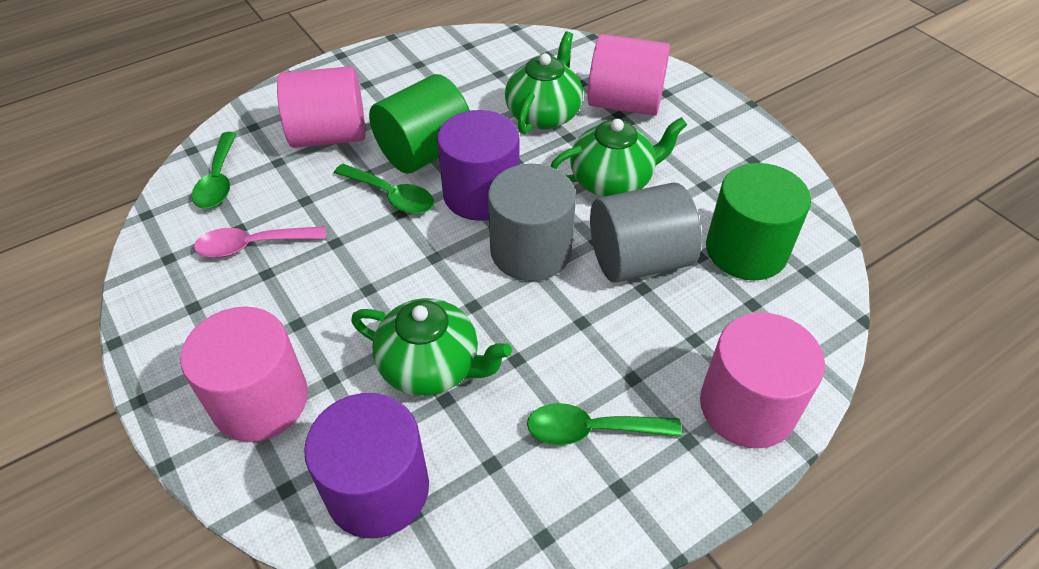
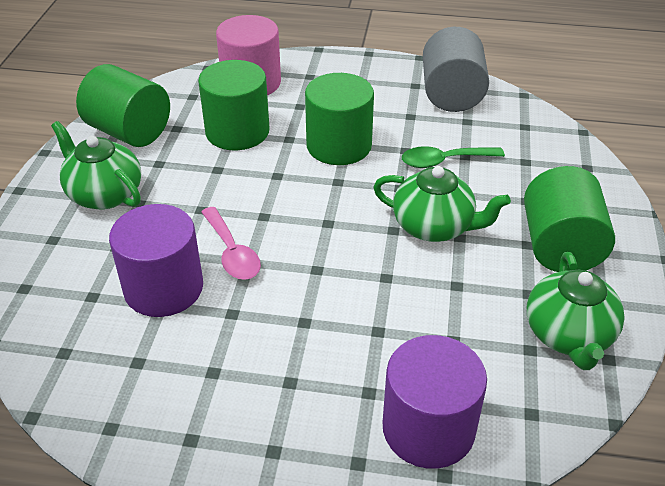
green cylinder: [369,74,470,174] [706,163,811,280] = 2 -> [76,64,170,147] [198,60,270,150] [305,73,374,165] [524,166,615,272] = 4
green spoon: [192,132,237,209] [334,164,434,214] [527,403,682,445] = 3 -> [402,146,505,168] = 1
grey cylinder: [488,164,576,281] [590,183,702,283] = 2 -> [423,27,489,112] = 1
pink cylinder: [180,307,308,442] [277,66,365,148] [587,34,670,116] [700,313,825,448] = 4 -> [216,15,281,95] = 1

